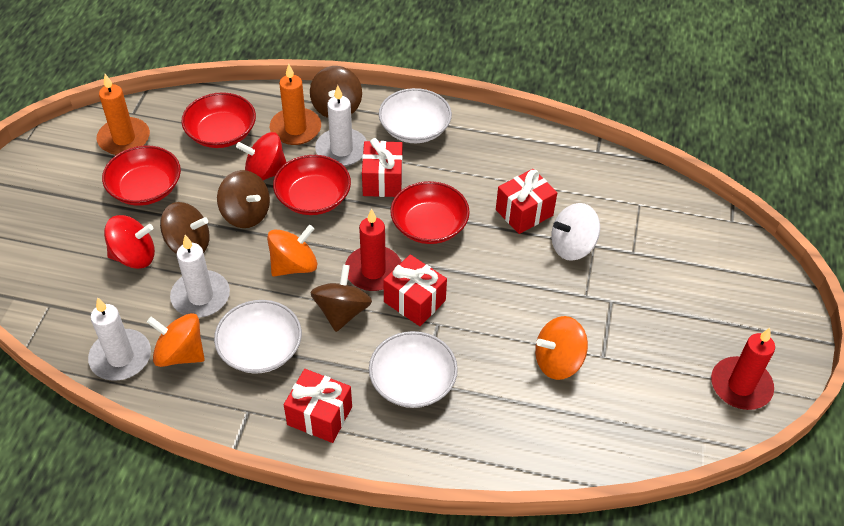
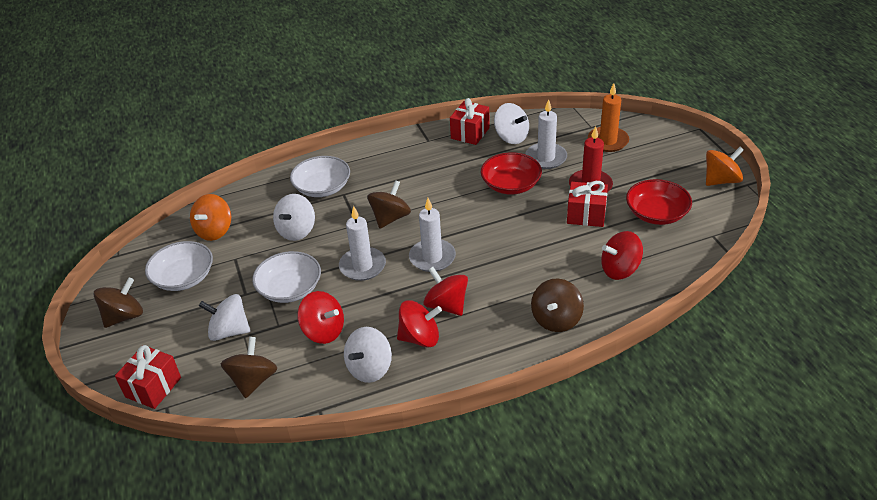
orange candle: [96,74,150,155] [270,64,321,145] = 2 -> [588,83,629,152] = 1
orange spinning top: [147,313,205,367] [267,225,317,277] [535,316,588,380] = 3 -> [190,194,231,241] [706,147,744,186] = 2
red bowl: [102,146,181,206] [182,92,256,148] [273,155,351,215] [390,181,470,244] = 4 -> [481,152,542,195] [626,179,692,225] = 2
red candle: [345,208,401,291] [711,328,775,410] = 2 -> [569,126,613,192] = 1
red gift: [284,369,352,443] [362,138,403,197] [383,255,447,326] [496,169,557,234] = 4 -> [115,345,181,409] [450,98,490,145] [567,181,608,227] = 3
red spinning top: [104,215,155,269] [236,132,287,180] = 2 -> [297,291,344,344] [397,300,442,347] [423,267,468,316] [601,231,643,280] = 4
white spinning top: [551,203,600,261] = 1 -> [199,294,251,341] [273,194,315,241] [344,327,392,383] [494,103,529,144] = 4

